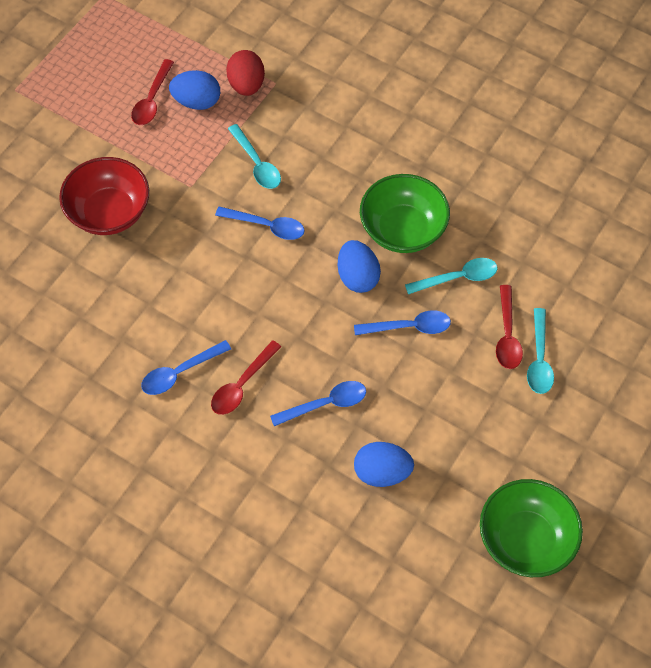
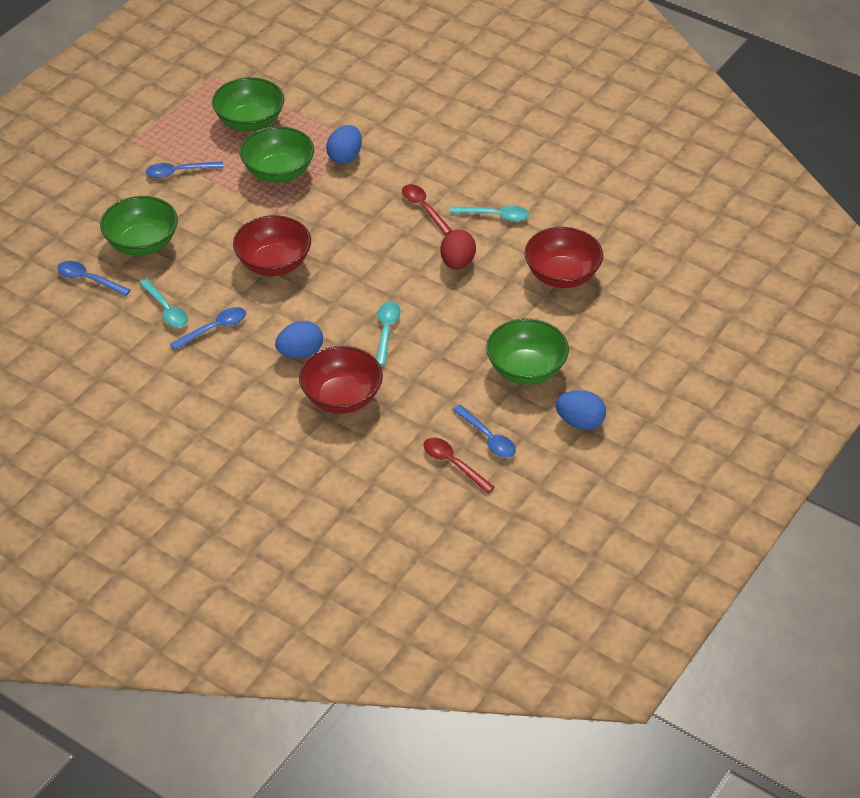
green bowl: [360,174,450,253] [480,479,583,577] = 2 -> [100,196,178,256] [212,77,284,132] [240,126,314,183] [486,318,569,385] = 4
red bowl: [59,157,149,235] = 1 -> [233,215,311,276] [299,346,383,414] [524,227,603,288] = 3
red spoon: [131,59,174,125] [211,340,281,415] [496,285,523,369] = 3 -> [402,184,452,235] [423,437,495,493] = 2

